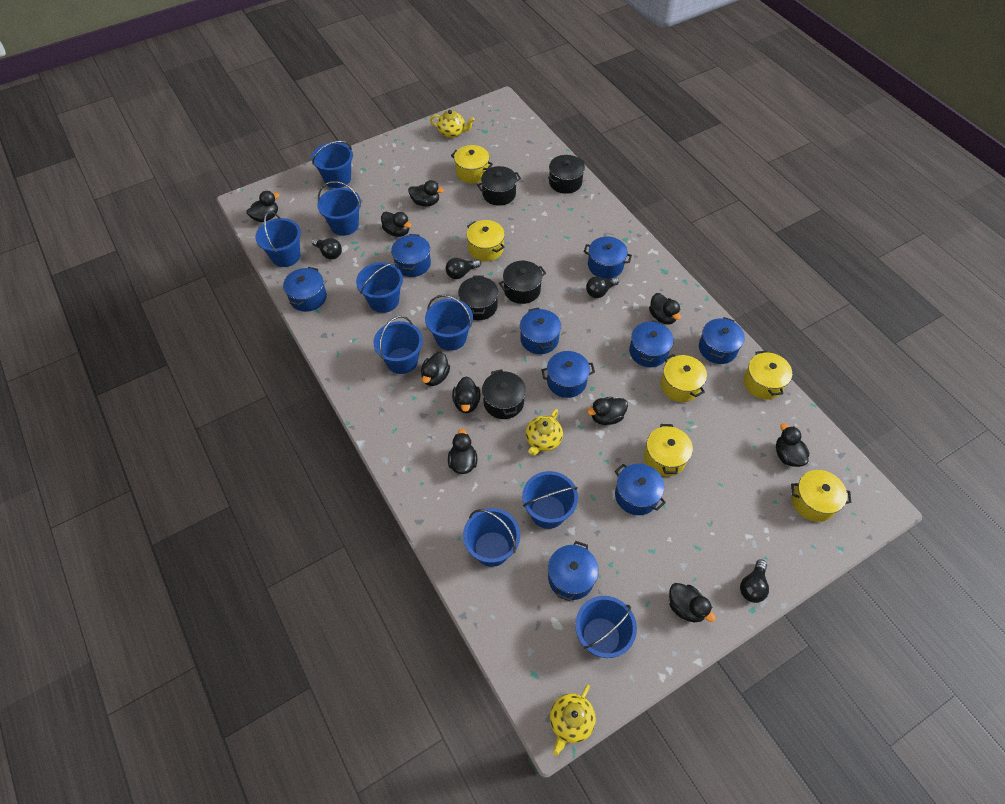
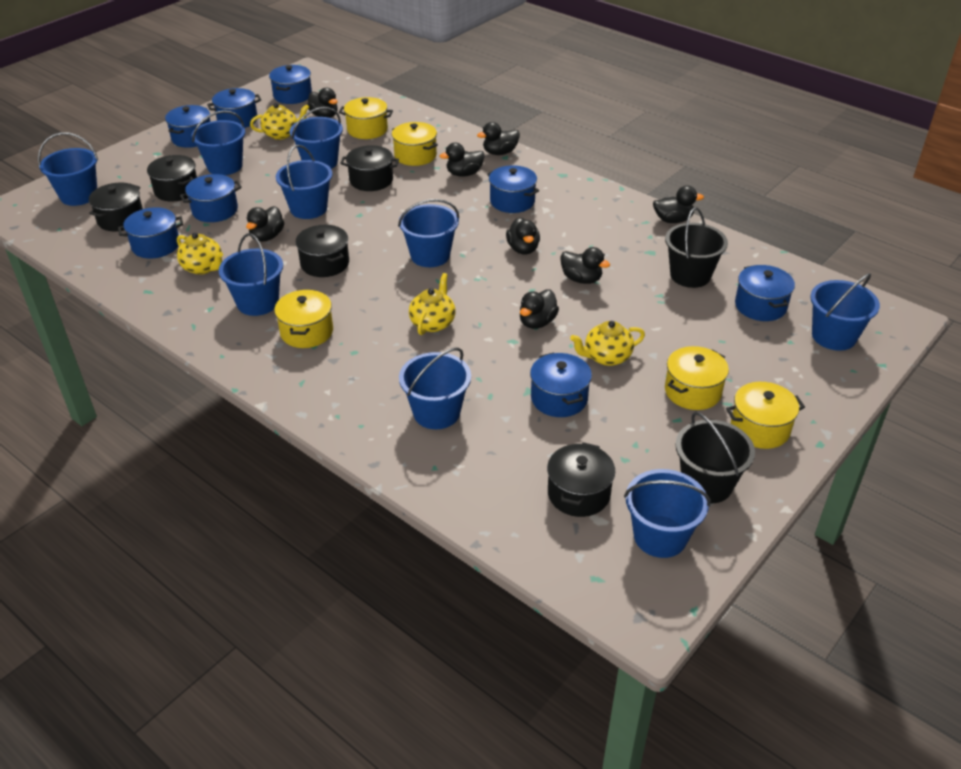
black bucket: none = 0 -> [665,207,728,288] [676,412,755,504] = 2
black duck: [246,191,280,222] [381,212,411,237] [408,180,444,206] [421,352,450,386] [448,429,477,474] [452,376,480,413] [587,397,628,425] [649,293,681,325] [669,583,716,622] [776,423,809,467] = 10 -> [246,206,284,242] [307,88,338,118] [440,143,485,177] [477,122,520,155] [506,217,540,254] [520,289,559,329] [560,247,610,284] [653,186,704,223] = 8
black light bulb: [312,238,342,260] [446,258,481,279] [586,276,619,298] [740,559,769,603] = 4 -> none = 0
blue pot: [283,267,327,312] [391,234,431,277] [520,307,561,354] [541,351,595,398] [548,541,599,601] [584,237,632,279] [615,464,666,515] [629,320,674,367] [699,317,745,364] = 9 -> [118,207,183,259] [165,105,211,148] [180,174,242,222] [207,88,261,128] [269,65,312,104] [487,165,539,213] [530,352,592,417] [735,265,795,321] = 8
yellow pot: [451,145,493,183] [467,220,505,262] [644,424,693,477] [661,354,707,402] [744,351,792,400] [791,470,851,522] = 6 -> [274,290,333,348] [339,97,393,139] [392,122,438,166] [665,346,729,410] [726,382,805,449] = 5
yellow teapot: [430,110,475,138] [526,409,563,456] [550,685,596,756] = 3 -> [177,233,223,275] [250,103,309,140] [409,273,455,335] [570,321,645,366] = 4

